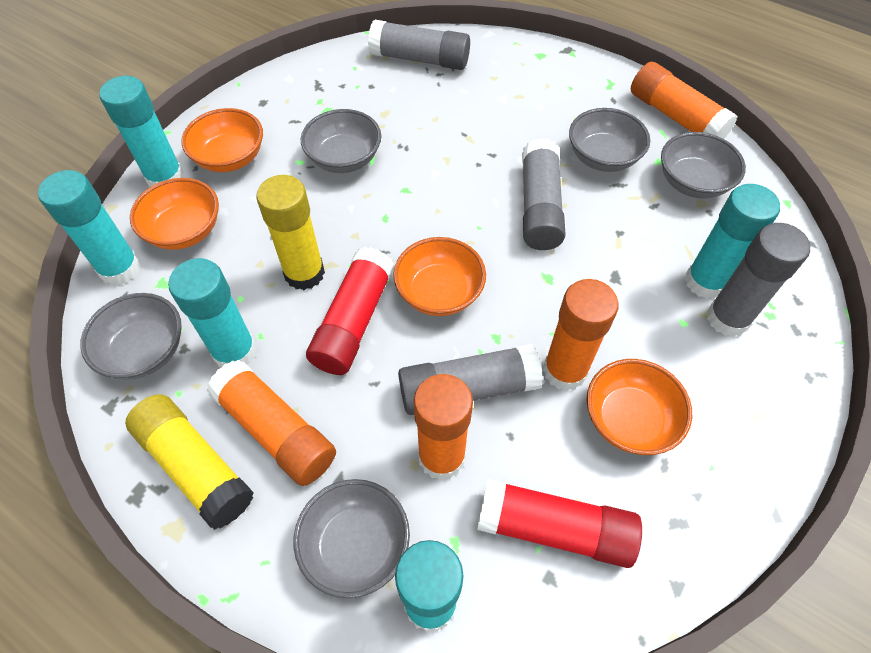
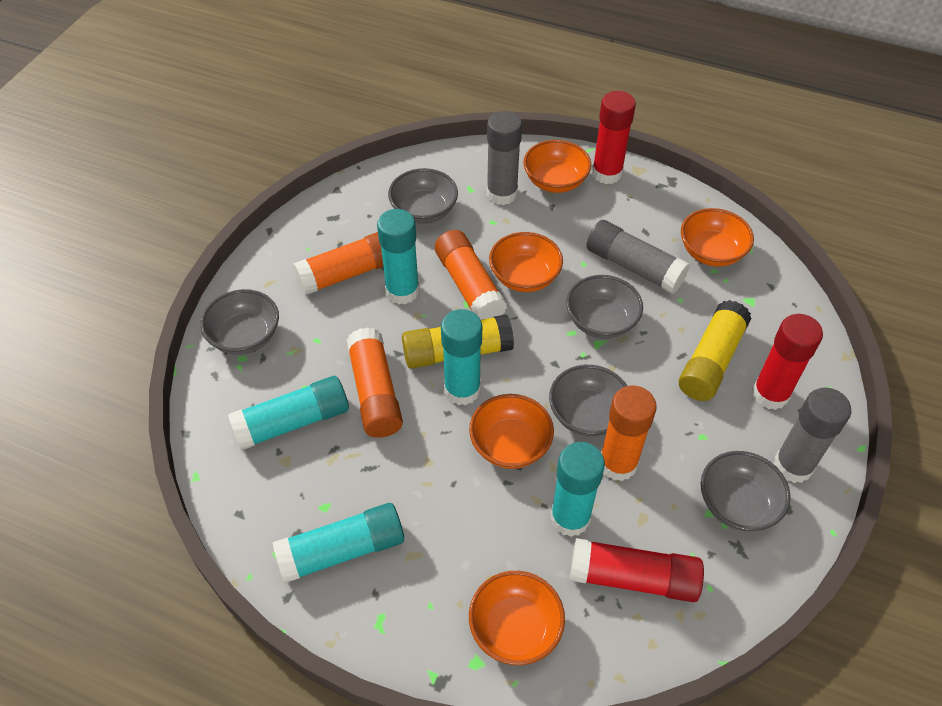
grey glue stick: [368,20,470,70] [398,344,543,415] [522,138,566,250] [707,223,810,337] = 4 -> [487,111,522,205] [586,220,690,294] [774,387,851,483] = 3
orange bowl: [130,178,219,250] [181,108,263,172] [393,237,486,316] [587,359,692,455] = 4 -> [469,394,554,469] [469,571,565,665] [489,232,563,292] [523,140,591,193] [681,208,754,267] = 5
red glue stick: [306,247,394,375] [477,479,642,568] = 2 -> [570,538,704,602] [592,91,636,184] [752,314,823,410] = 3

